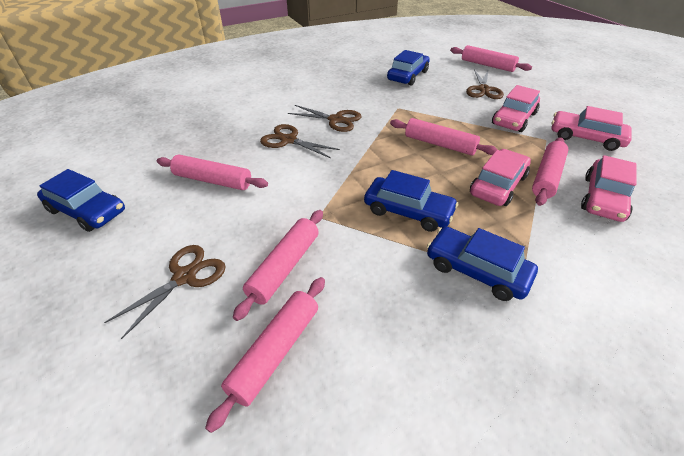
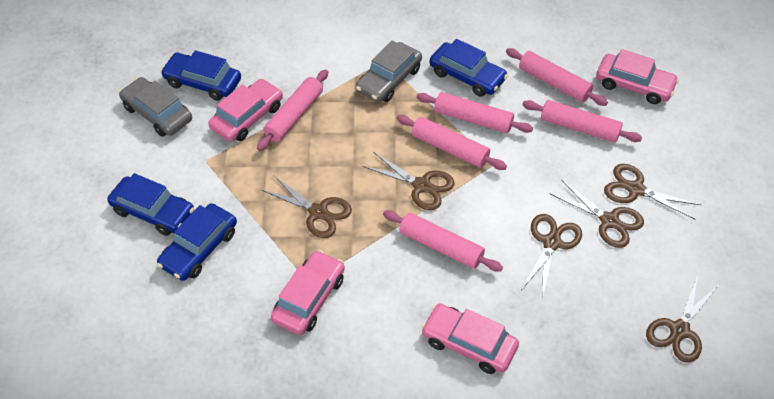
brown scissors: [104,245,226,339] [260,124,340,158] [288,105,362,132] [466,70,504,99] = 4 -> [261,175,352,238] [363,152,454,210] [522,214,582,294] [550,180,644,248] [604,164,701,220] [646,275,718,363] = 6
grey car: none = 0 -> [119,77,192,137] [356,40,422,103] = 2

